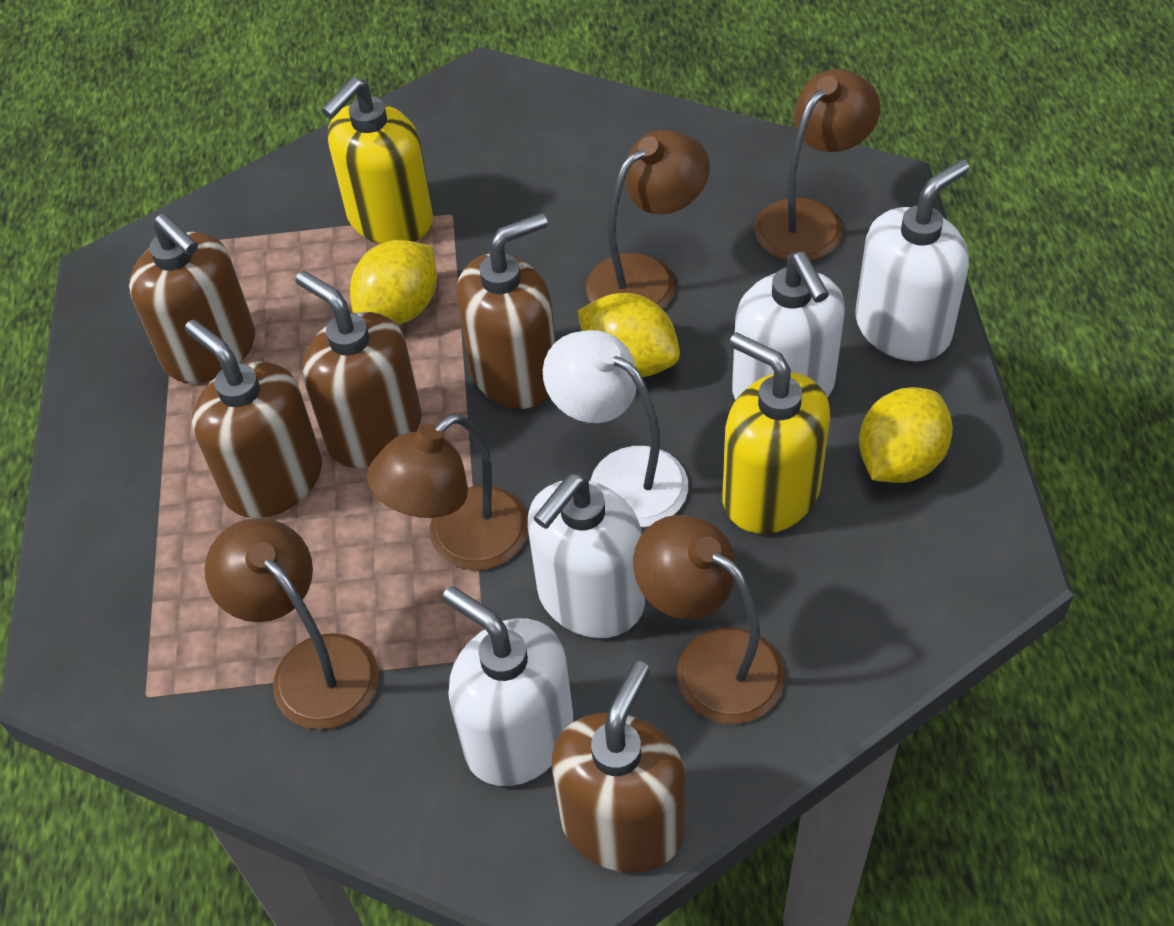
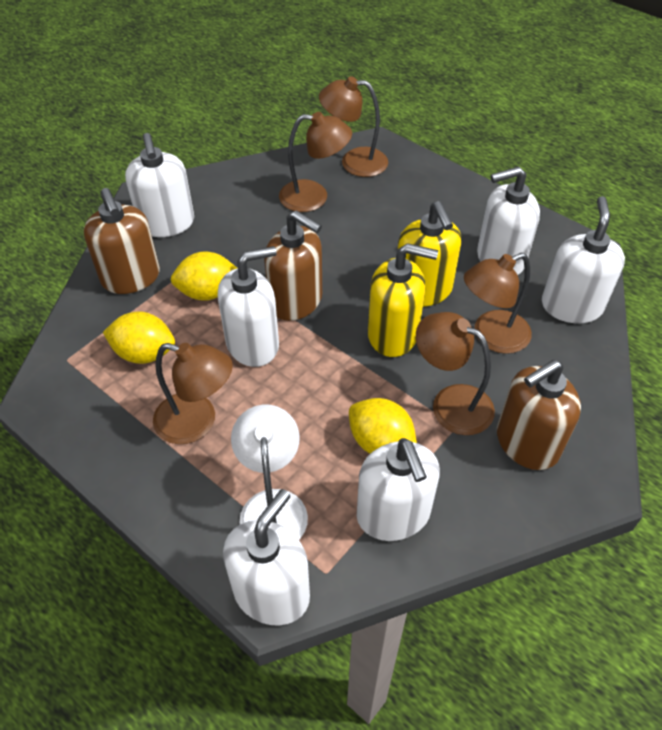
brown soap dispenser: [129,213,255,383] [185,320,322,518] [295,271,422,468] [457,213,556,409] [552,661,685,873] = 5 -> [84,188,160,294] [264,210,322,321] [497,360,581,470] = 3
white soap dispenser: [442,586,573,786] [528,473,645,638] [732,252,845,400] [855,159,969,361] = 4 -> [125,133,194,237] [218,246,279,367] [223,489,310,626] [357,438,440,541] [477,166,540,275] [542,196,625,324] = 6

